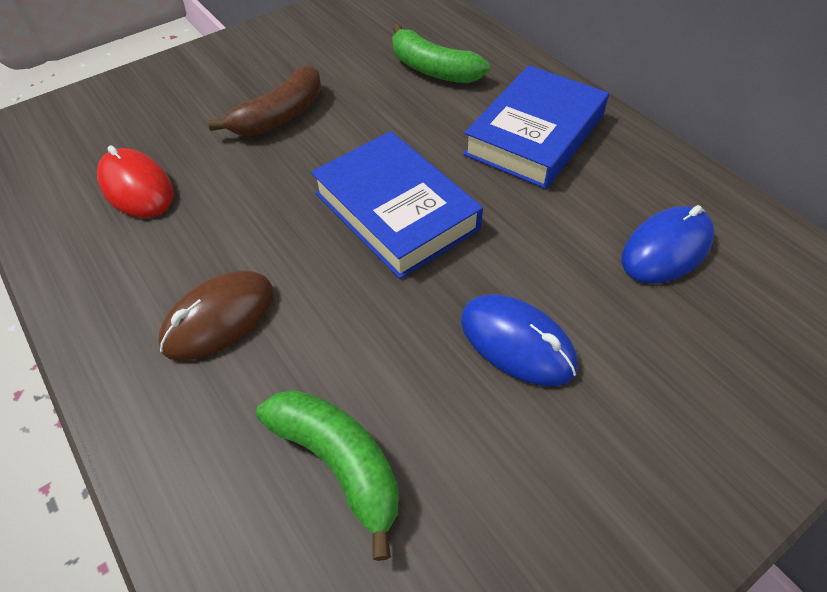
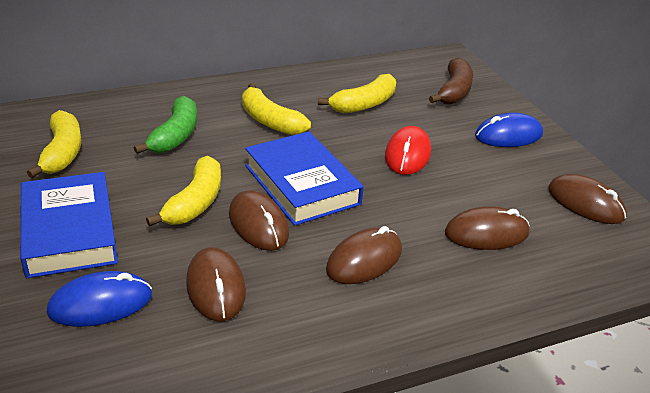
brown mouse: [158,270,274,361] = 1 -> [186,247,246,321] [229,190,289,251] [326,226,402,284] [445,206,530,250] [548,174,627,224] = 5
green banana: [256,390,399,561] [392,24,490,83] = 2 -> [134,96,197,154] = 1
yellow banana: none = 0 -> [27,110,82,178] [146,156,221,226] [242,83,311,135] [318,74,396,113] = 4

